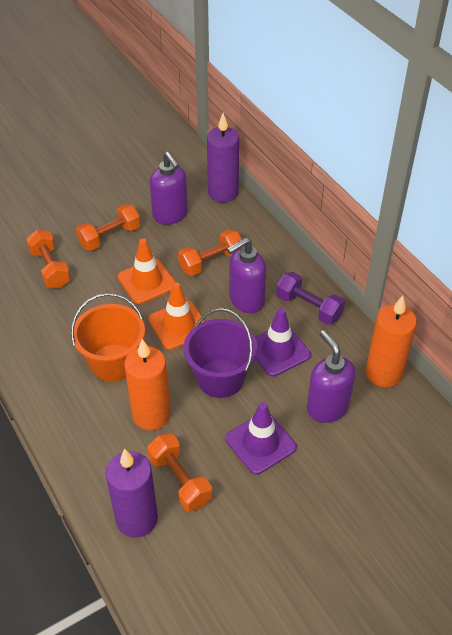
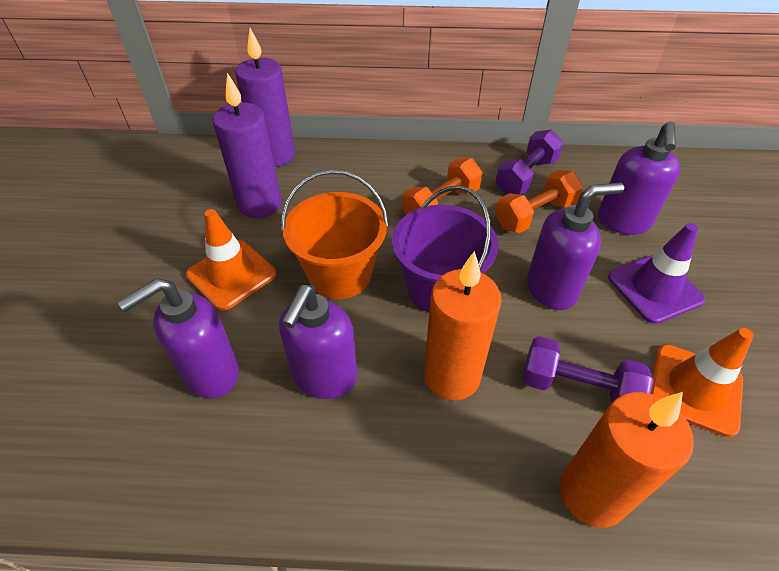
orange dumbbell: [26,230,71,288] [76,204,141,251] [147,434,212,512] [178,229,244,276] = 4 -> [402,158,483,215] [495,170,583,233] = 2
purple dumbbell: [276,272,345,325] = 1 -> [495,129,563,195] [523,336,654,403] = 2
purple soap dispenser: [150,152,188,225] [227,237,266,313] [307,330,356,423] = 3 -> [118,278,239,398] [279,285,357,399] [527,182,624,310] [598,121,681,235] = 4
purple traffic cone: [226,402,297,474] [255,308,311,377] = 2 -> [608,223,705,324] = 1

